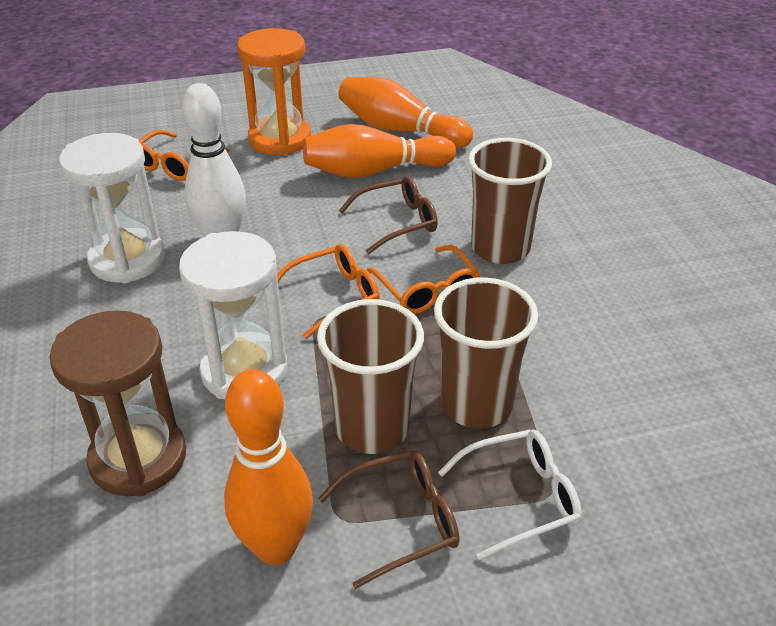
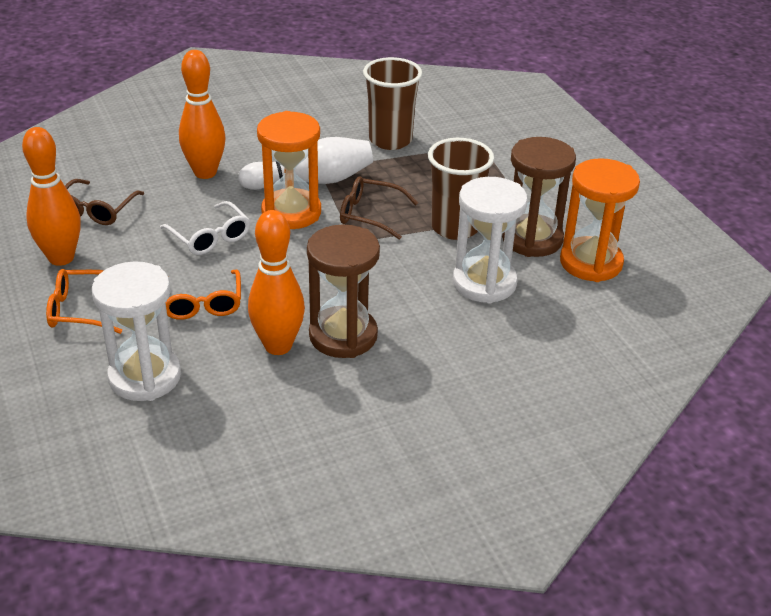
brown cup: [317,299,424,454] [434,277,538,428] [468,138,552,264] = 3 -> [363,57,422,150] [428,138,494,240] = 2
brown hourglass: [49,310,186,497] = 1 -> [307,224,380,358] [502,137,576,257] = 2
orange glasses: [139,130,230,181] [277,244,380,339] [367,245,481,314] = 3 -> [46,269,122,334] [166,270,241,320] = 2
orange hourglass: [237,28,311,155] = 1 -> [257,111,321,229] [560,158,640,282] = 2

